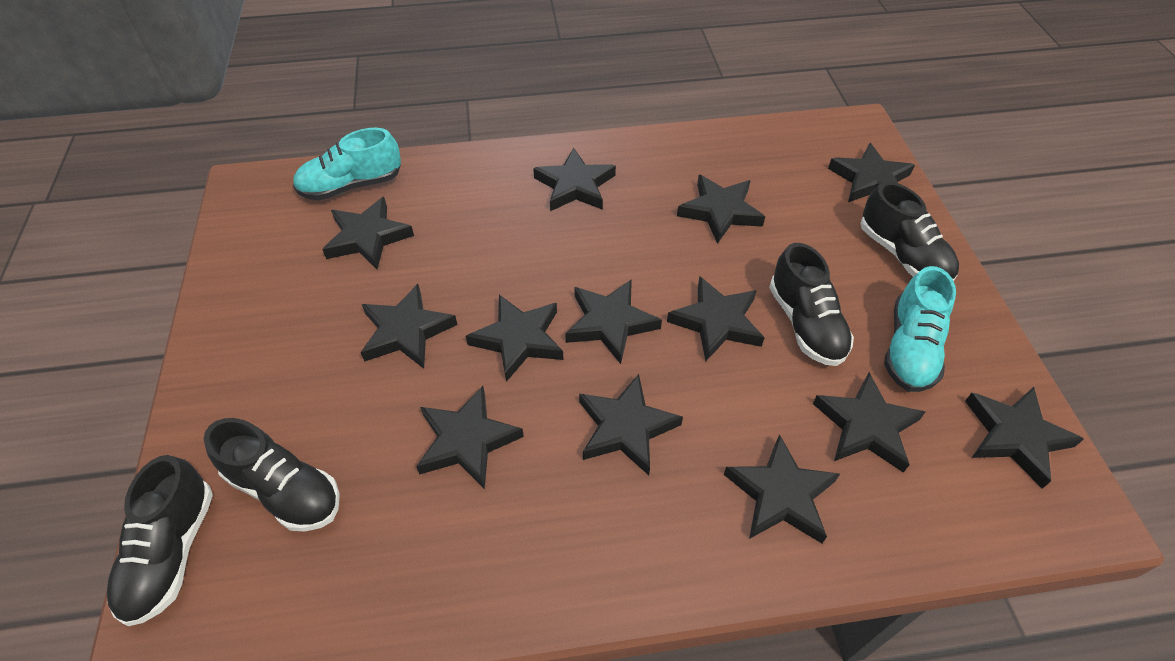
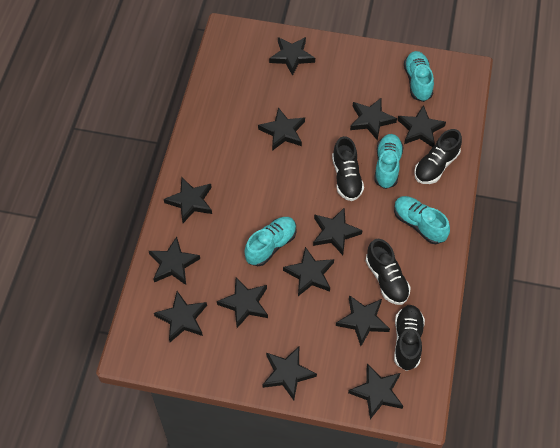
turquoise shoe: [293,128,401,200] [884,266,956,392] = 2 -> [244,217,296,266] [374,134,404,189] [394,196,450,244] [404,51,434,102] = 4

